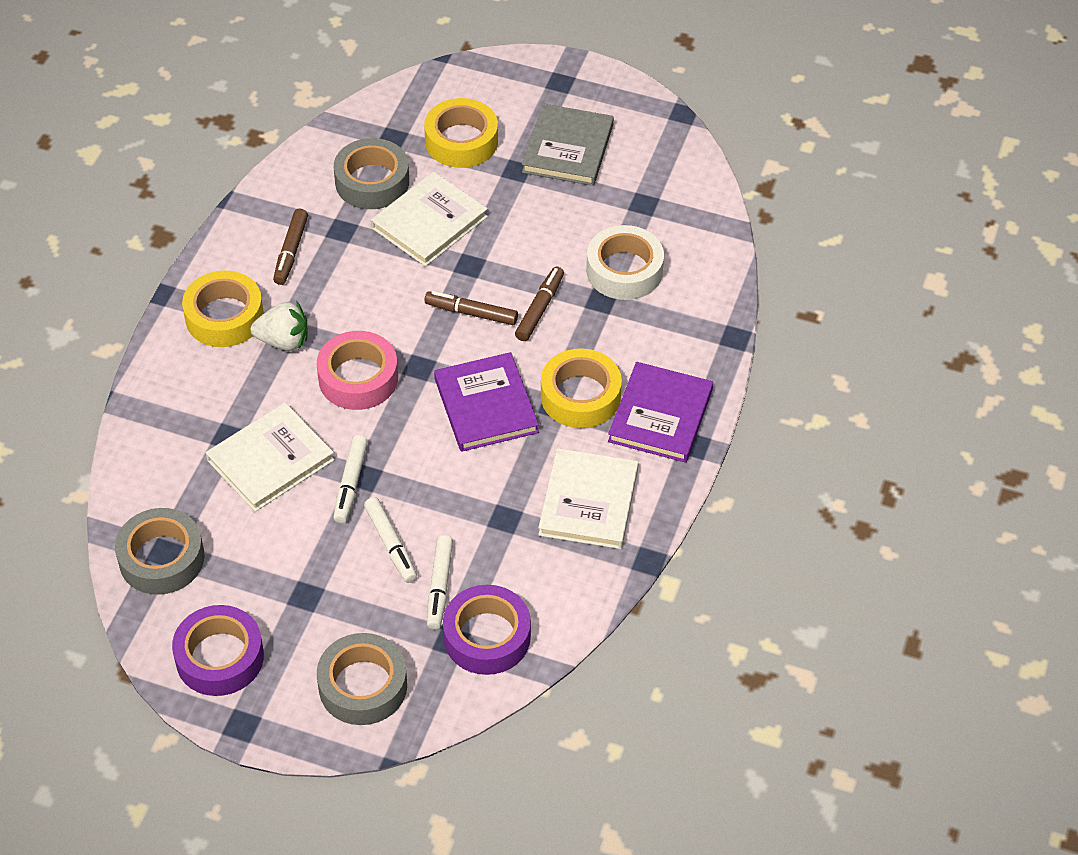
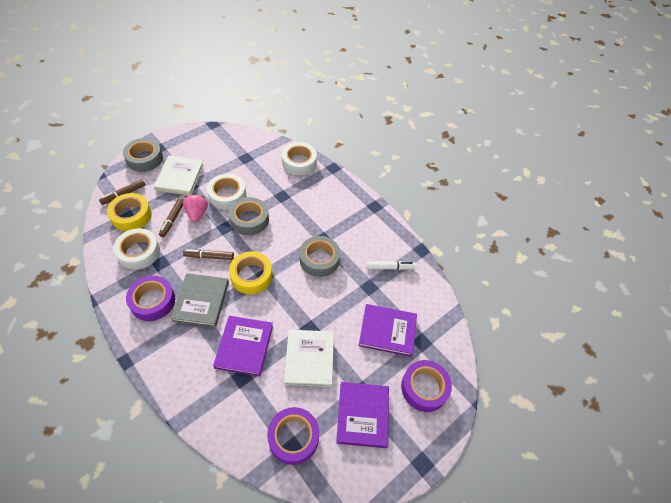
pink strawberry: none = 0 -> [183,194,208,222] = 1
pink tape: [317,331,398,410] = 1 -> none = 0
purple book: [434,352,539,452] [608,362,713,463] = 2 -> [213,316,273,376] [336,382,389,448] [359,304,417,357] = 3
purple tape: [172,605,264,696] [443,585,531,675] = 2 -> [126,276,175,321] [267,407,319,465] [401,360,452,412] = 3
white book: [206,403,335,512] [371,171,488,266] [538,448,639,549] = 3 -> [154,156,204,195] [284,330,334,387] = 2
white marker: [333,435,368,523] [364,497,417,583] [427,535,453,629] = 3 -> [366,261,416,270] = 1
white strawberry: [251,301,308,351] = 1 -> none = 0
white tape: [586,225,664,300] = 1 -> [113,228,160,270] [207,174,246,210] [282,142,317,175] = 3
yellow tape: [182,270,264,347] [424,98,498,168] [541,348,622,428] = 3 -> [107,193,152,231] [229,251,273,294] = 2

